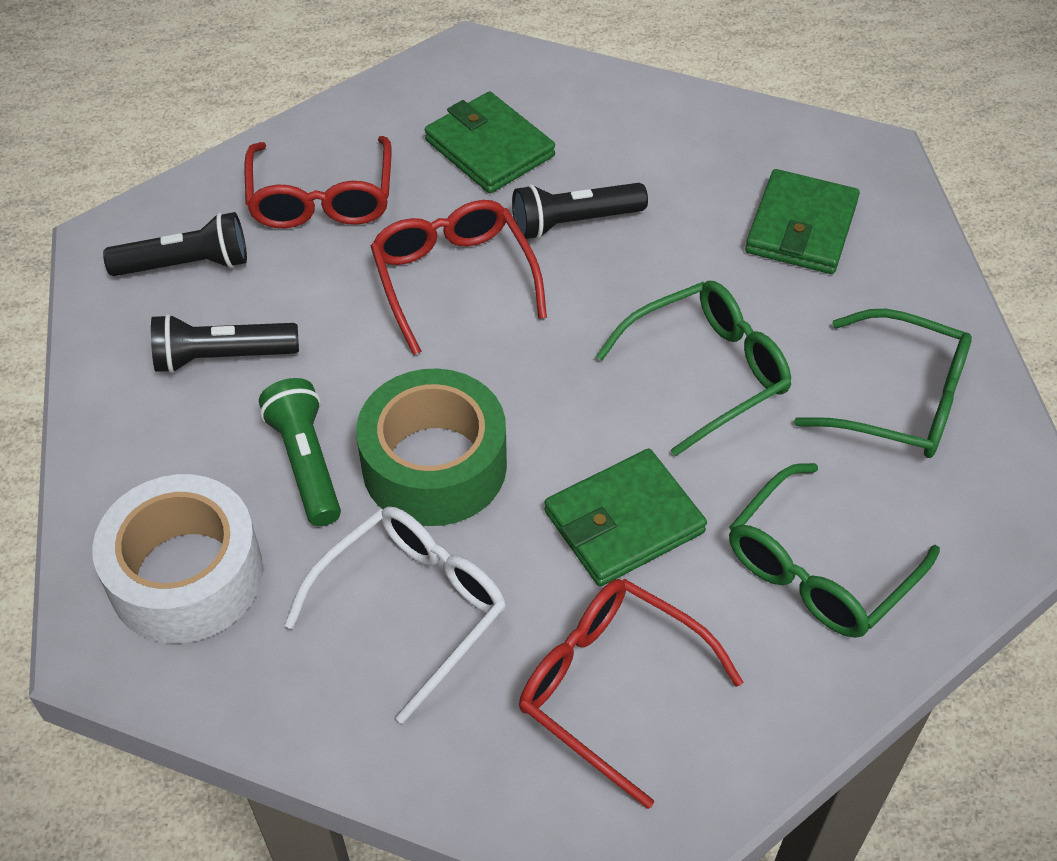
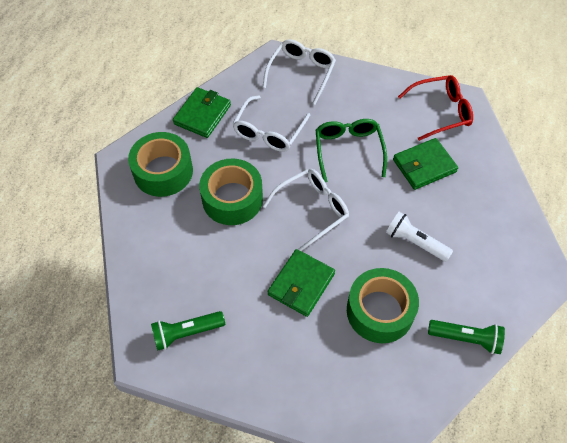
black flashlight: [103,212,247,276] [151,314,299,373] [512,183,648,240] = 3 -> none = 0
green flashlight: [259,378,341,526] = 1 -> [151,311,225,351] [428,320,505,354] = 2
green glasses: [596,281,791,456] [729,463,940,638] [794,309,972,458] = 3 -> [316,119,387,182] = 1
green tape: [356,368,507,526] = 1 -> [128,132,193,197] [199,158,263,225] [347,268,419,343] = 3
red glasses: [245,136,391,228] [371,200,547,355] [519,579,743,809] = 3 -> [398,75,473,141] = 1
white flashlight: none = 0 -> [386,212,453,262] = 1
white glasses: [285,506,506,724] = 1 -> [233,96,310,152] [262,39,336,104] [263,169,349,251] = 3
white tape: [92,474,263,643] = 1 -> none = 0

